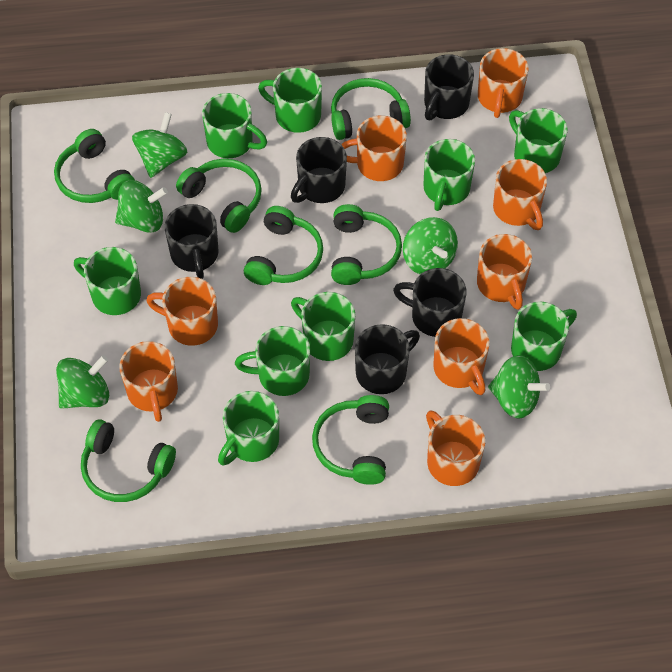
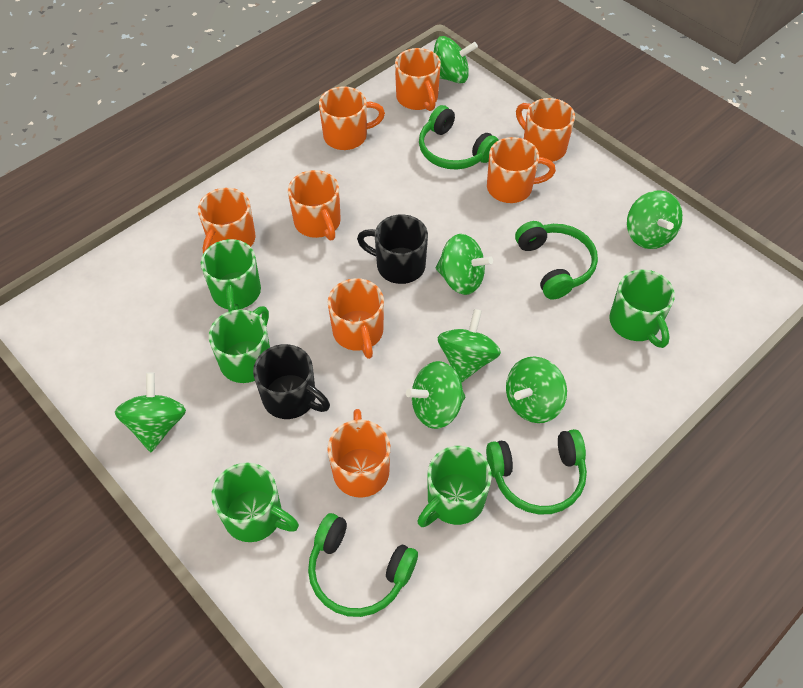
black mug: [164,204,219,279] [291,137,347,203] [355,324,420,394] [393,268,466,337] [424,54,474,120] = 5 -> [253,344,330,419] [357,214,428,284] = 2
green headphones: [54,129,135,203] [81,419,176,502] [176,159,262,233] [244,206,323,285] [312,395,389,485] [331,78,411,140] [331,204,402,285] = 7 -> [308,513,418,617] [419,105,498,170] [486,429,587,515] [515,221,598,299] = 4
green mug: [74,247,141,315] [202,93,267,158] [218,391,279,465] [235,326,310,396] [258,68,322,133] [291,292,355,361] [424,139,475,211] [509,108,568,173] [511,302,577,371] = 9 -> [201,239,261,311] [209,306,270,383] [211,463,299,542] [417,446,492,527] [609,269,675,348] = 5
green spinning top: [56,355,109,409] [115,180,168,233] [132,112,187,178] [403,217,458,274] [488,355,550,419] = 5 -> [115,372,186,452] [406,361,465,429] [434,36,478,84] [436,234,493,295] [438,309,501,383] [506,356,567,423] [627,190,683,249] = 7

